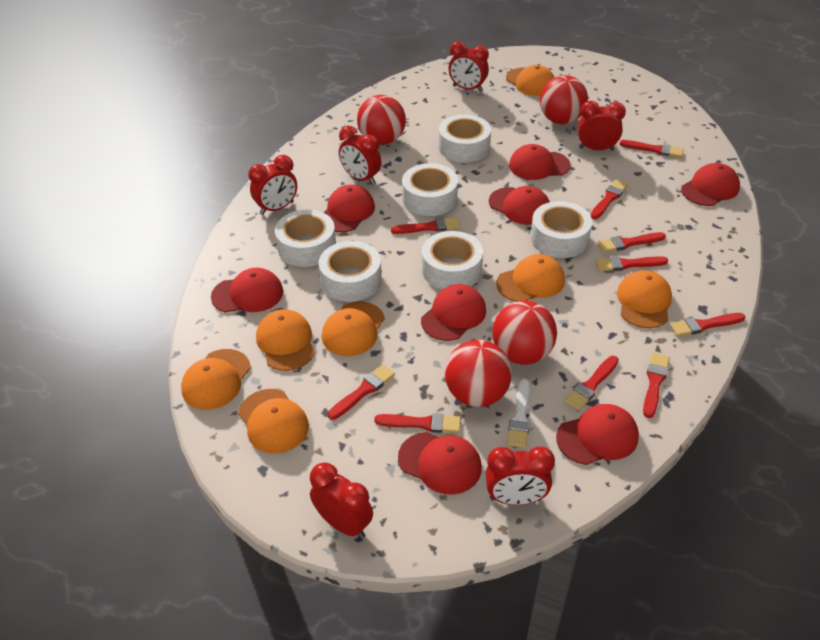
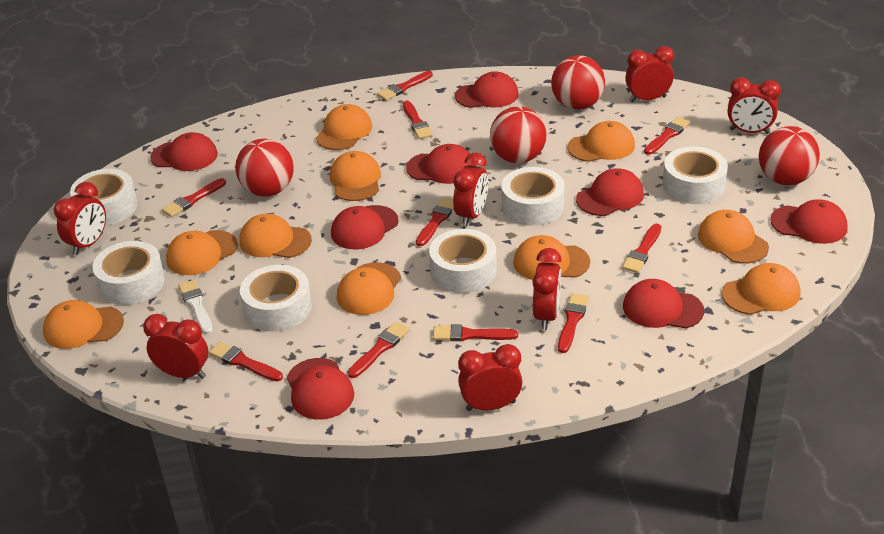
orange cap: [181,349,251,410] [238,389,309,454] [256,309,315,371] [322,301,385,356] [496,254,565,302] [506,65,555,96] [617,270,672,328] = 7 -> [43,300,124,349] [166,230,238,275] [239,214,312,258] [316,104,372,150] [330,151,381,201] [337,262,401,315] [513,235,590,280] [568,121,635,162] [698,210,769,264] [722,263,800,315] = 10
red clock: [248,155,297,215] [310,462,373,539] [339,126,381,185] [449,41,489,92] [486,446,555,505] [578,101,626,151] = 6 -> [54,182,106,255] [143,314,208,379] [453,153,488,227] [458,344,523,411] [533,248,562,330] [625,46,674,102] [728,77,781,134] = 7

